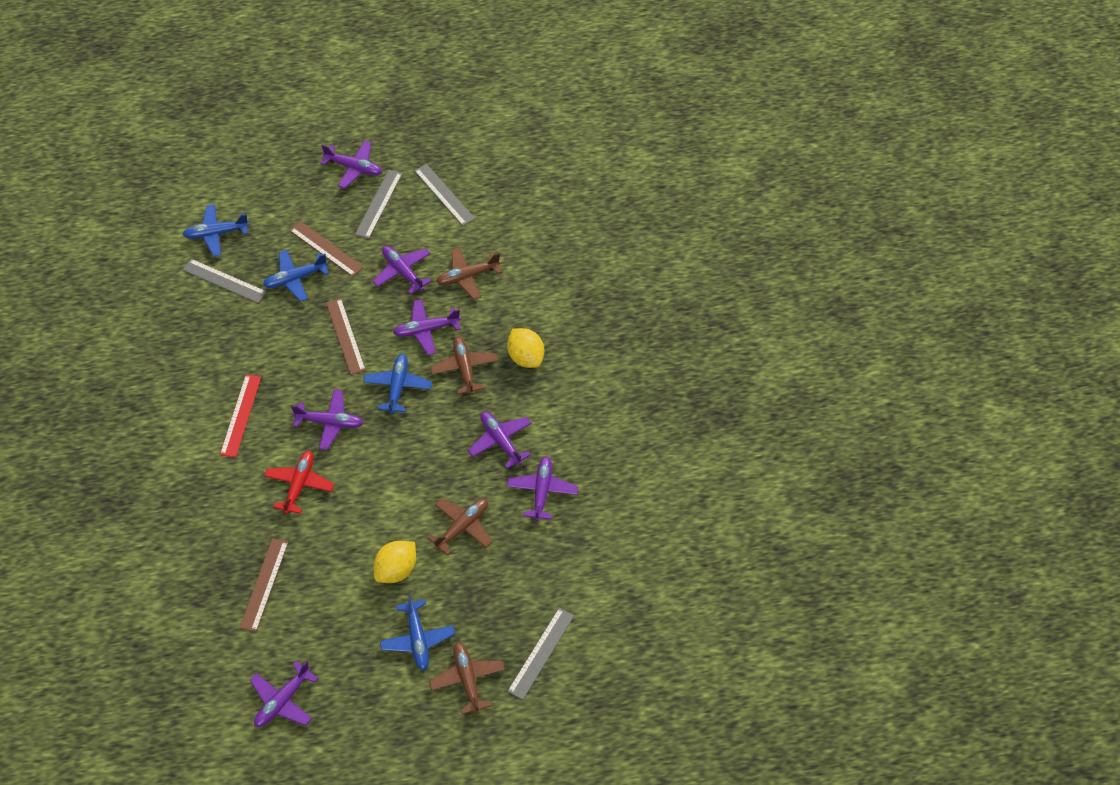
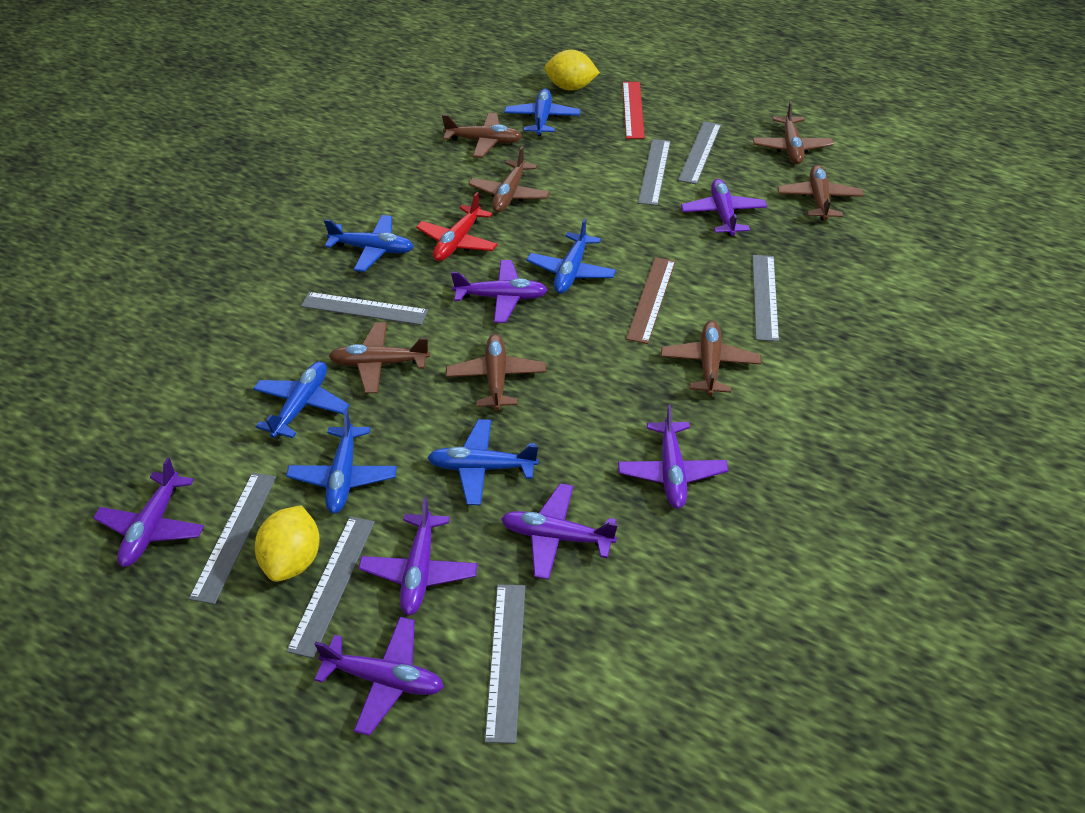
blue plane: [183,204,249,256] [263,250,329,302] [363,354,432,414] [380,593,455,670] = 4 -> [253,361,349,438] [286,409,397,513] [324,215,414,272] [427,419,539,505] [504,89,581,136] [527,218,616,293] = 6
brown plane: [427,498,492,556] [429,642,505,714] [430,337,498,395] [436,247,502,300] = 4 -> [329,322,430,393] [442,113,522,158] [446,334,546,411] [468,146,550,212] [661,321,761,396] [753,101,834,164] [777,165,864,220] = 7
brown ruler: [240,538,289,632] [290,221,363,277] [326,298,366,375] = 3 -> [626,257,675,344] = 1
grey ruler: [183,259,267,303] [355,170,402,239] [414,164,475,226] [507,608,574,700] = 4 -> [189,473,276,605] [286,516,375,659] [301,292,428,325] [485,584,525,744] [638,139,671,206] [678,121,721,184] [752,255,779,342] = 7

